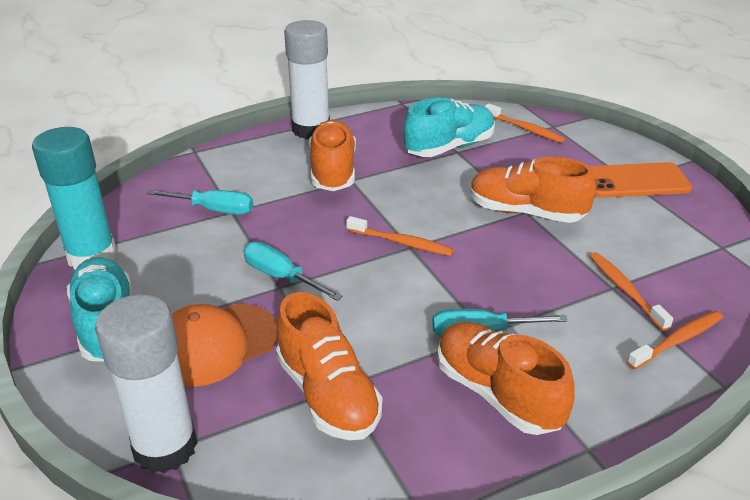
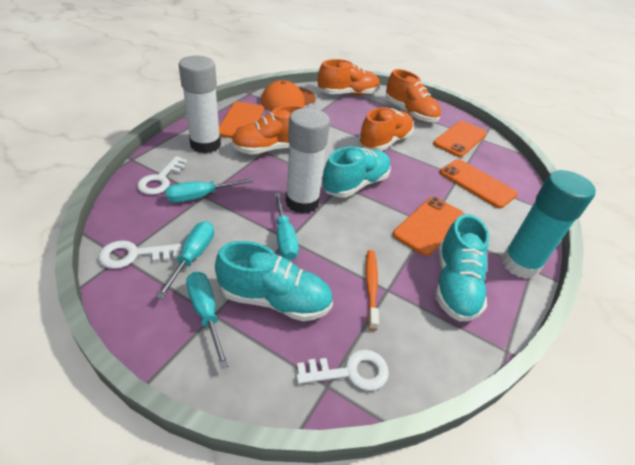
orange phone: [590,162,692,198] = 1 -> [219,102,264,138] [393,197,464,256] [433,121,487,157] [440,159,518,208] = 4
orange toothbrush: [346,216,454,256] [485,103,565,143] [590,252,673,331] [627,311,723,370] = 4 -> [366,250,379,330] = 1
turquoise screwdriver: [146,189,253,215] [243,242,343,301] [432,309,568,336] = 3 -> [156,221,214,299] [165,178,253,203] [186,272,229,369] [274,193,299,260] = 4
turquoise shoe: [67,257,132,362] [404,98,495,157] = 2 -> [215,241,333,321] [322,146,391,198] [436,214,489,321] = 3
white key: none = 0 -> [98,240,181,269] [137,156,187,195] [296,350,389,391] = 3

